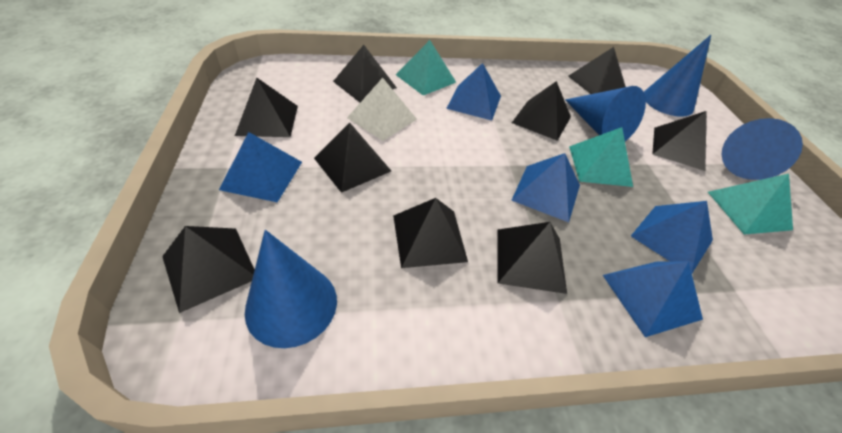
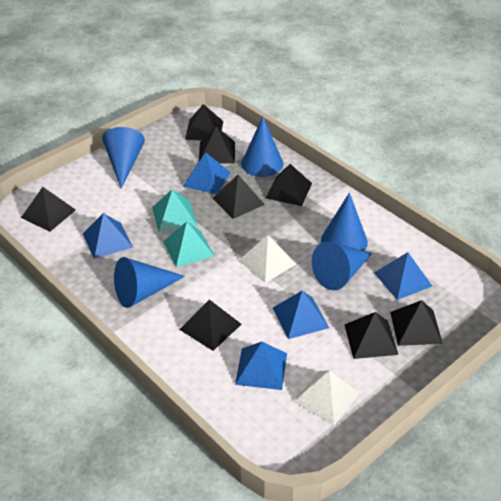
black pyramid: [162,226,255,313] [235,78,298,137] [314,123,391,193] [333,45,397,102] [393,198,468,268] [497,222,567,294] [512,81,571,141] [568,47,626,94] [652,111,706,171] = 9 -> [21,187,76,232] [179,299,242,351] [185,104,223,140] [199,126,235,164] [212,175,265,219] [266,164,312,206] [344,312,398,359] [390,300,443,346] = 8
blue cone: [245,230,337,348] [565,86,646,141] [644,35,711,117] [722,118,803,180] = 4 -> [102,127,145,189] [114,257,185,308] [241,117,283,177] [312,241,372,290] [321,192,368,251] = 5
turquoise pyramid: [396,40,456,95] [569,127,633,187] [708,174,793,234] = 3 -> [152,189,197,232] [163,222,214,267] = 2
white pyramid: [347,78,417,141] = 1 -> [239,235,296,283] [293,370,360,425] = 2

